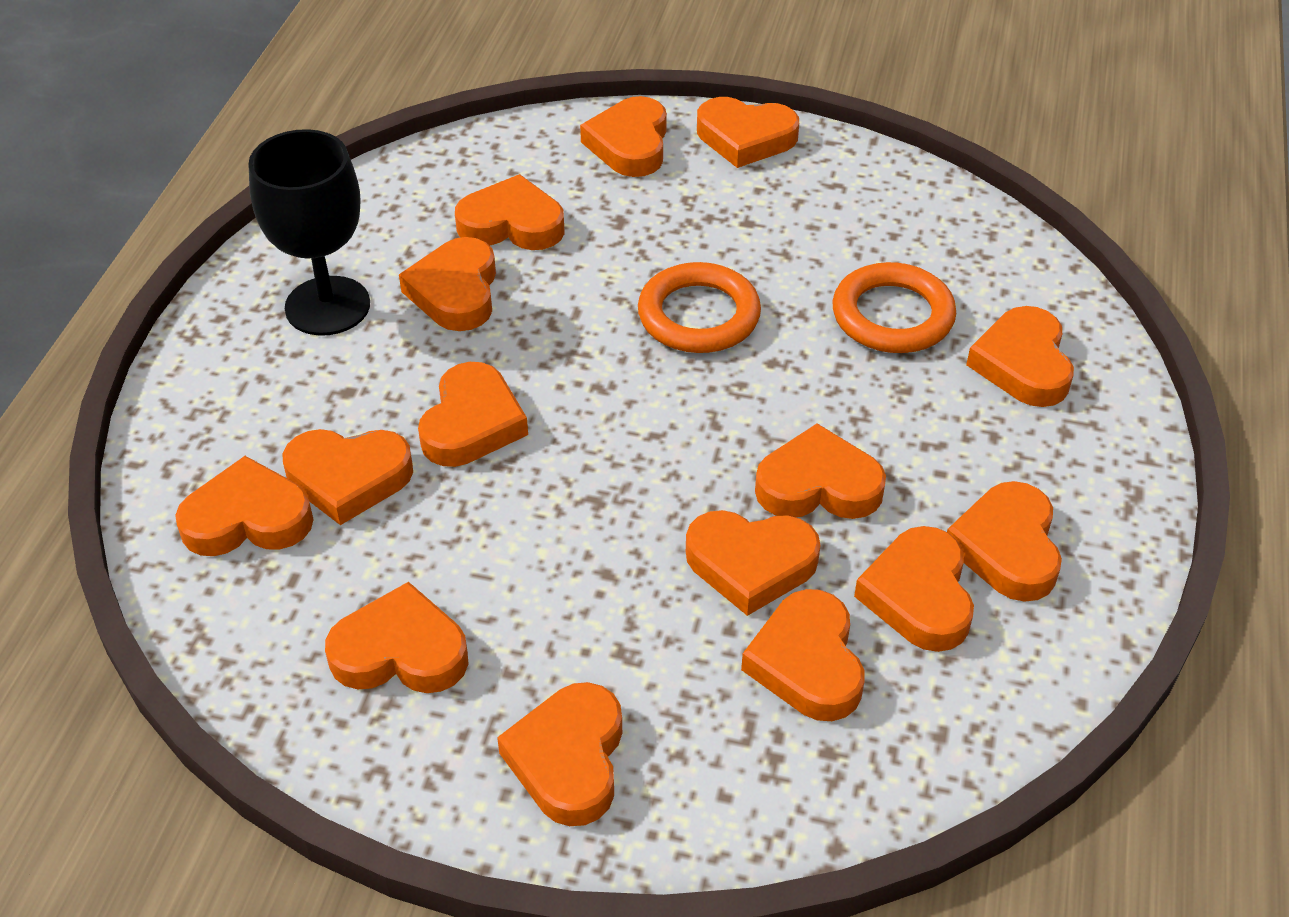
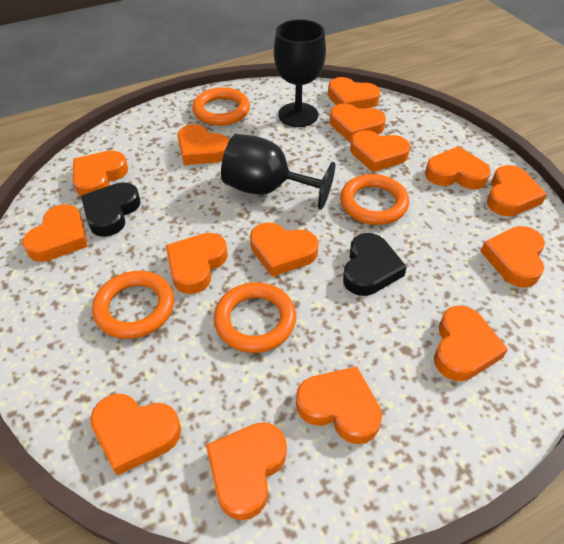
black goblet: [248,129,370,336] = 1 -> [221,134,335,210] [274,19,326,127] = 2
black heart: none = 0 -> [81,182,141,237] [343,233,407,296] = 2
orange ring: [638,262,761,353] [833,262,956,353] = 2 -> [92,271,174,339] [192,87,250,126] [214,282,296,353] [340,174,409,225] = 4

